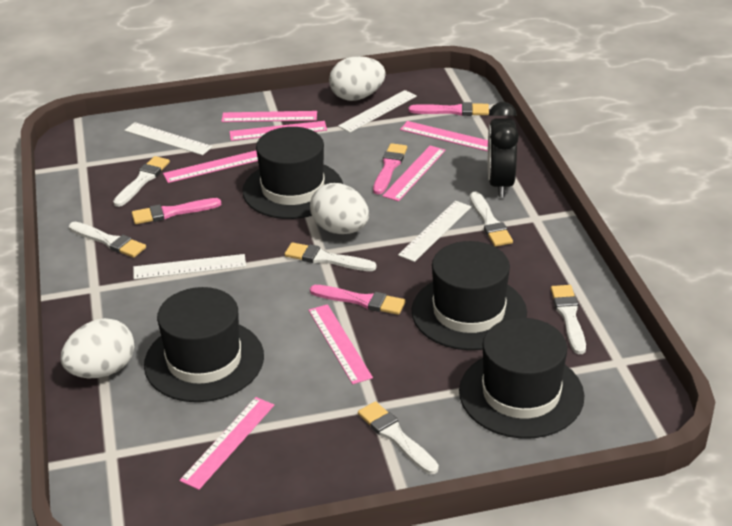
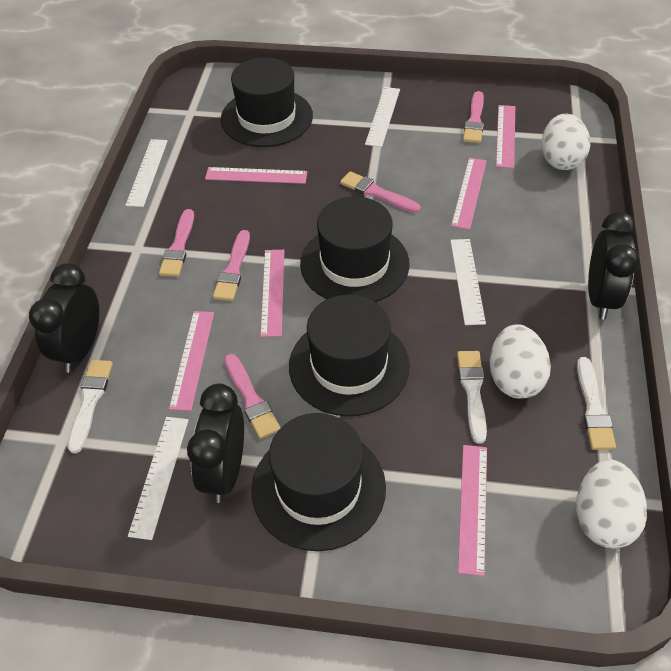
black clock: [488,102,519,197] = 1 -> [29,263,99,373] [187,383,244,503] [588,212,640,319] = 3
pink brush: [132,198,221,224] [310,285,405,315] [373,143,407,195] [409,102,489,116] = 4 -> [159,209,194,277] [213,230,250,301] [224,354,281,439] [340,171,421,213] [463,91,484,143] = 5
pink ruler: [163,150,258,183] [180,397,274,490] [221,111,317,122] [229,121,327,141] [309,304,373,384] [383,146,445,201] [400,121,488,151] = 7 -> [169,311,214,411] [205,167,307,184] [260,250,284,337] [451,158,487,230] [458,445,487,576] [496,105,515,168] = 6
white brush: [69,222,146,258] [113,156,170,207] [284,242,377,271] [358,401,439,474] [470,191,513,247] [551,285,586,354] = 6 -> [68,360,113,453] [457,351,487,444] [577,357,616,450] = 3

